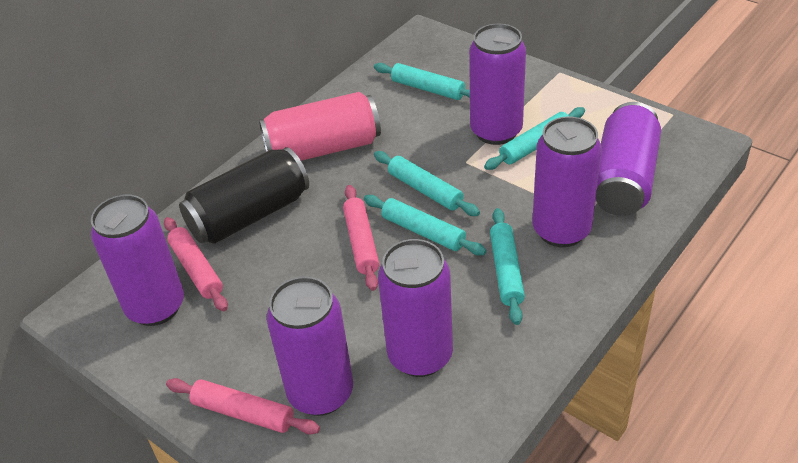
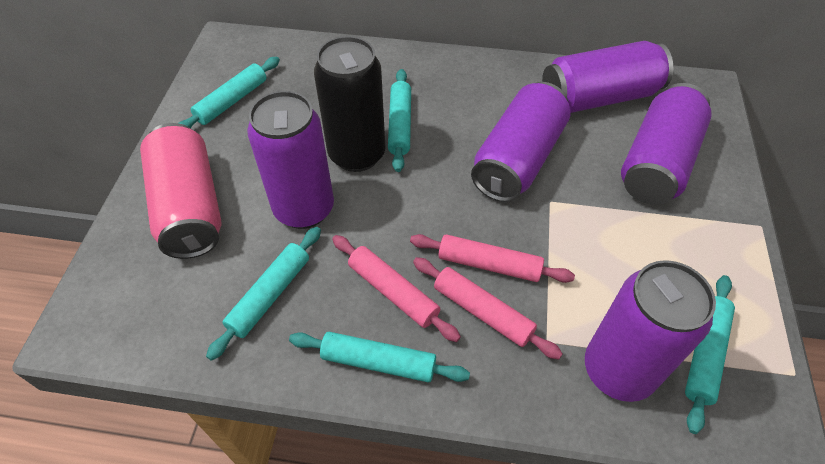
purple can: [91,195,184,326] [267,276,353,416] [378,239,453,377] [469,24,526,145] [532,116,602,247] [596,102,661,216] = 6 -> [247,91,334,229] [471,82,571,202] [542,41,673,113] [585,260,716,402] [621,83,712,205] = 5

